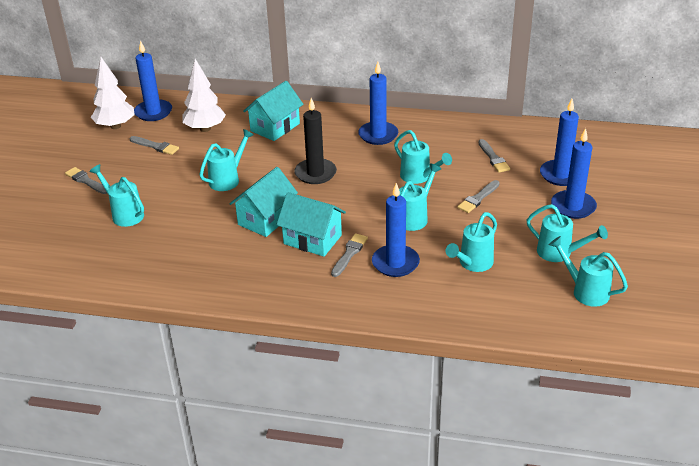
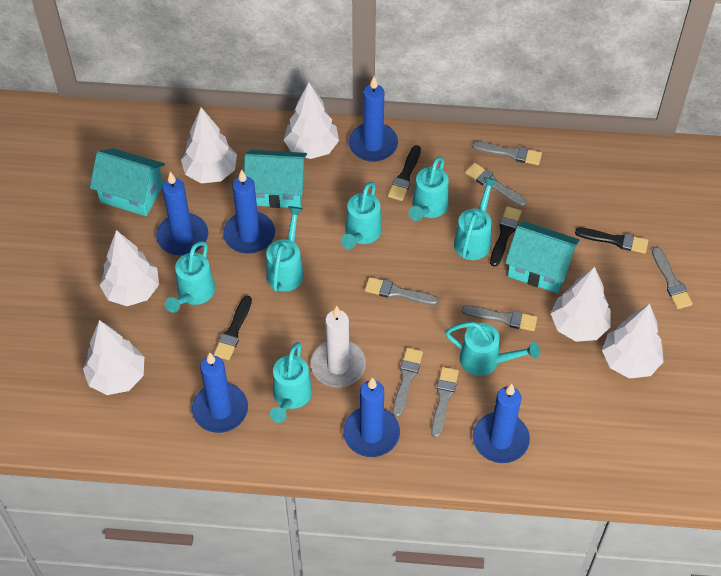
black brush: none = 0 -> [214,295,252,360] [388,145,421,201] [490,206,522,267] [575,228,648,254] = 4
black candle: [294,98,337,184] = 1 -> none = 0
blue candle: [134,40,172,121] [358,62,398,145] [372,183,420,277] [540,99,579,186] [551,128,597,219] = 5 -> [156,172,208,256] [192,352,248,433] [223,170,275,254] [343,377,400,457] [348,77,398,162] [473,384,530,463] = 6
grey brush: [65,167,107,194] [130,136,179,155] [331,233,368,277] [457,180,500,213] [478,139,510,173] = 5 -> [365,277,439,305] [393,348,423,417] [431,367,459,438] [462,305,537,331] [465,163,527,207] [472,142,542,165] [652,247,693,309] = 7
white candle: none = 0 -> [311,306,366,387] = 1
white tree: [91,57,135,129] [182,59,226,132] = 2 -> [83,320,144,395] [100,230,159,306] [181,107,237,183] [284,82,339,159] [551,266,611,342] [602,304,664,379] = 6

